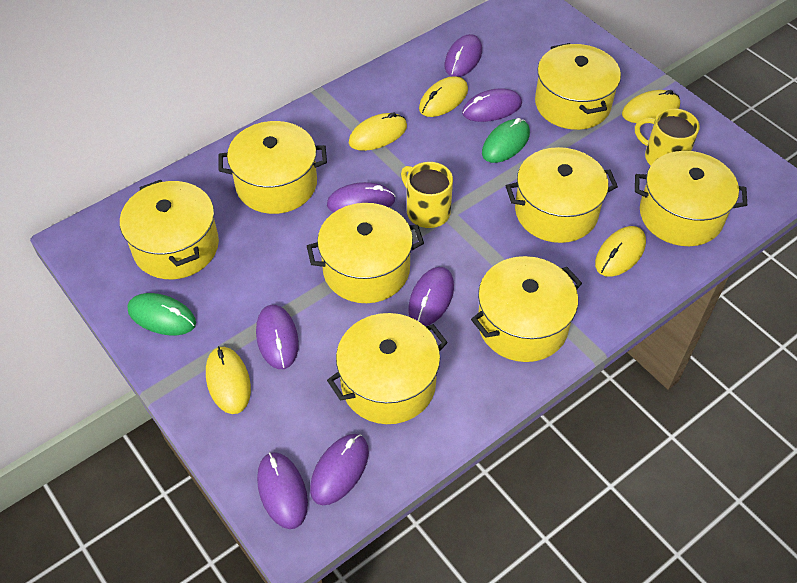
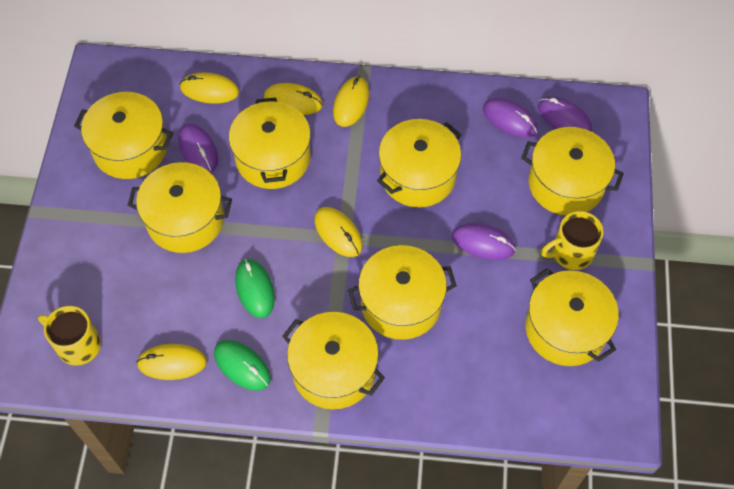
purple mouse: [256,305,299,369] [257,452,308,529] [310,434,369,505] [327,182,395,212] [408,267,454,326] [445,34,482,77] [462,88,522,122] = 7 -> [178,123,218,172] [452,223,516,260] [483,98,538,138] [538,97,592,132] = 4

